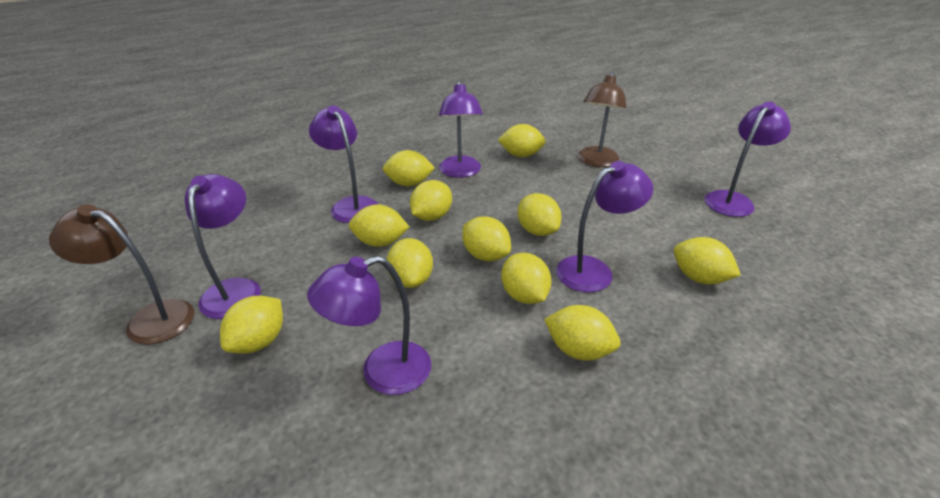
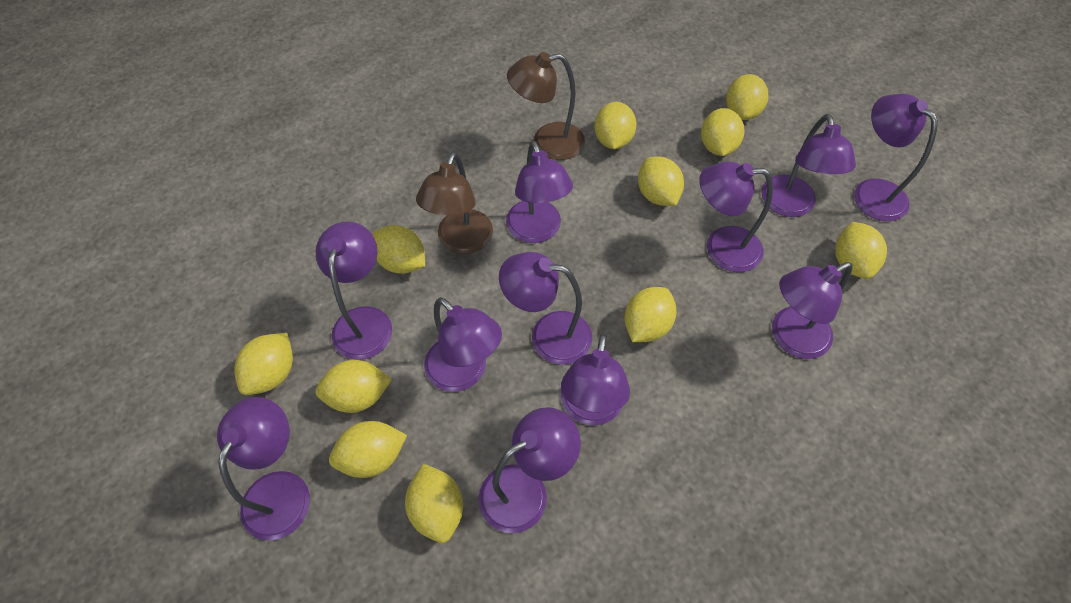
purple lamp: [185,174,261,319] [307,256,431,395] [309,105,378,223] [439,80,483,178] [556,161,653,292] [705,102,791,217] = 6 -> [217,397,310,541] [316,221,392,360] [424,297,502,392] [478,407,581,533] [499,252,592,365] [506,141,573,243] [561,333,630,425] [699,161,773,272] [761,114,856,217] [772,262,852,359] [854,94,938,221] = 11

